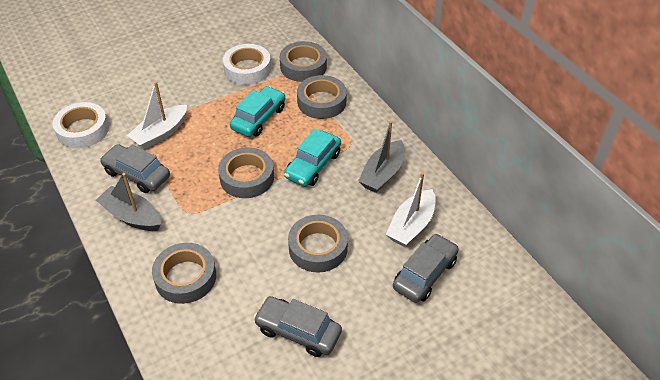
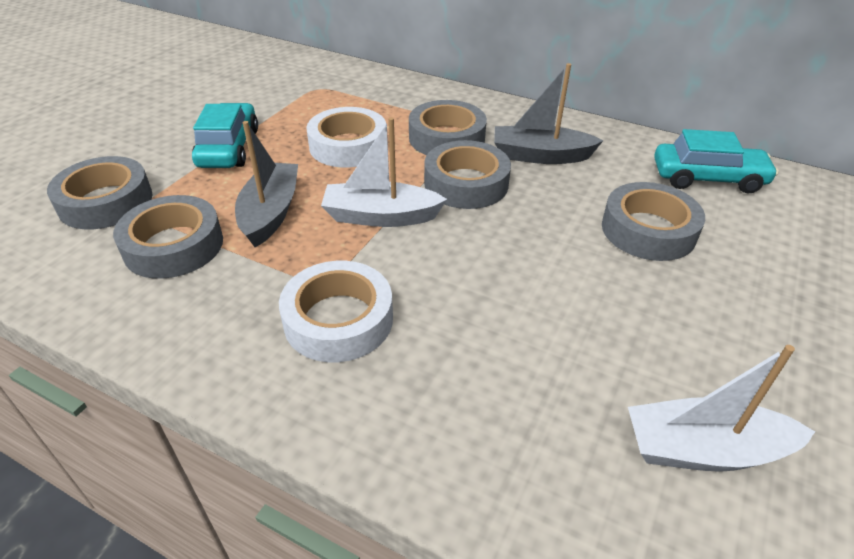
grey car: [100,144,170,193] [253,296,342,357] [393,233,459,303] = 3 -> none = 0

